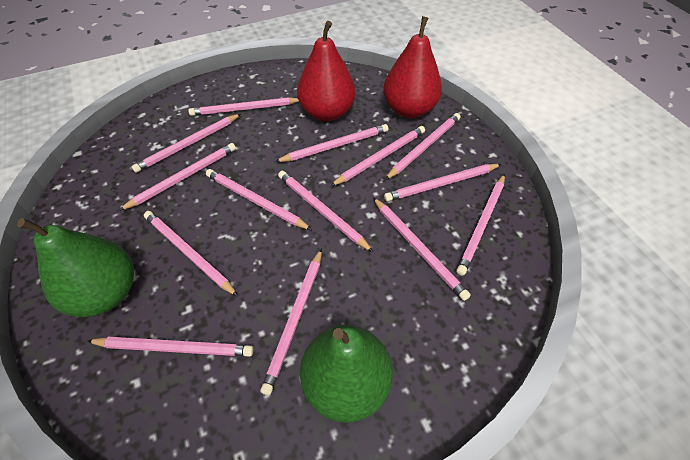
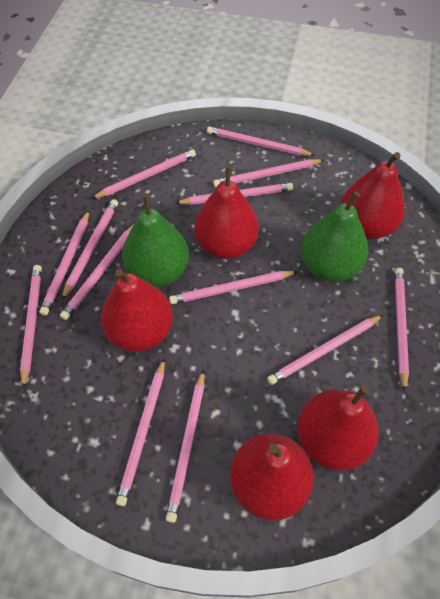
pink pencil: [87,337,254,357] [119,143,236,211] [132,114,241,173] [144,211,238,296] [188,97,299,116] [206,169,312,230] [260,248,322,395] [275,124,388,162] [278,171,374,253] [331,126,425,186] [373,198,471,301] [384,164,502,202] [385,113,461,180] [456,174,505,276] = 14 -> [20,265,42,388] [39,210,89,316] [60,224,134,320] [61,199,118,300] [91,149,196,199] [116,358,165,506] [166,370,204,523] [169,271,298,304] [176,183,293,205] [207,127,315,156] [213,159,324,187] [267,315,383,385] [395,268,409,392] = 13
red pear: [297,21,356,121] [383,16,442,118] = 2 -> [101,269,173,352] [194,166,259,259] [230,434,314,520] [297,386,379,471] [340,152,405,239] = 5

